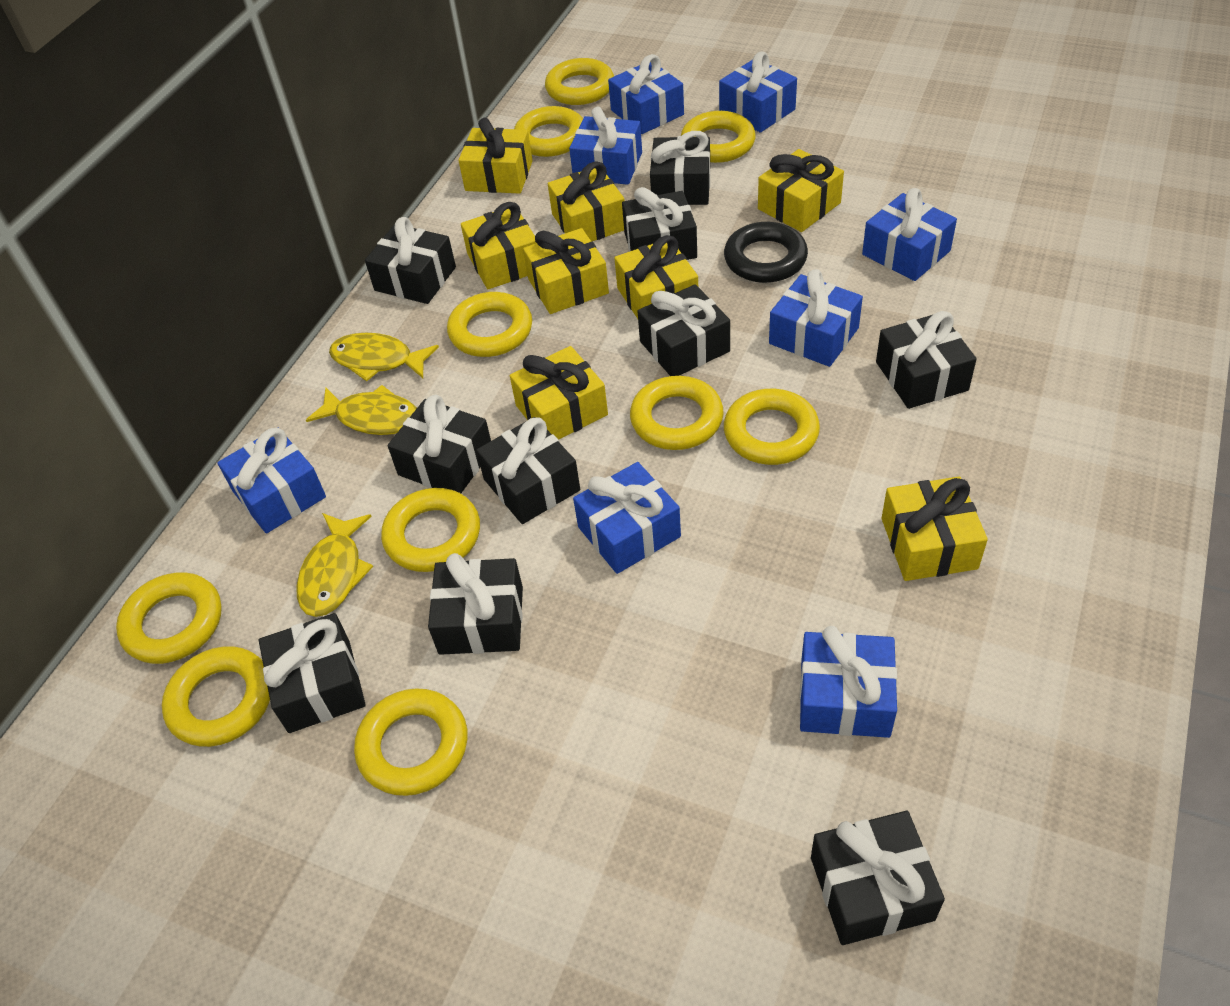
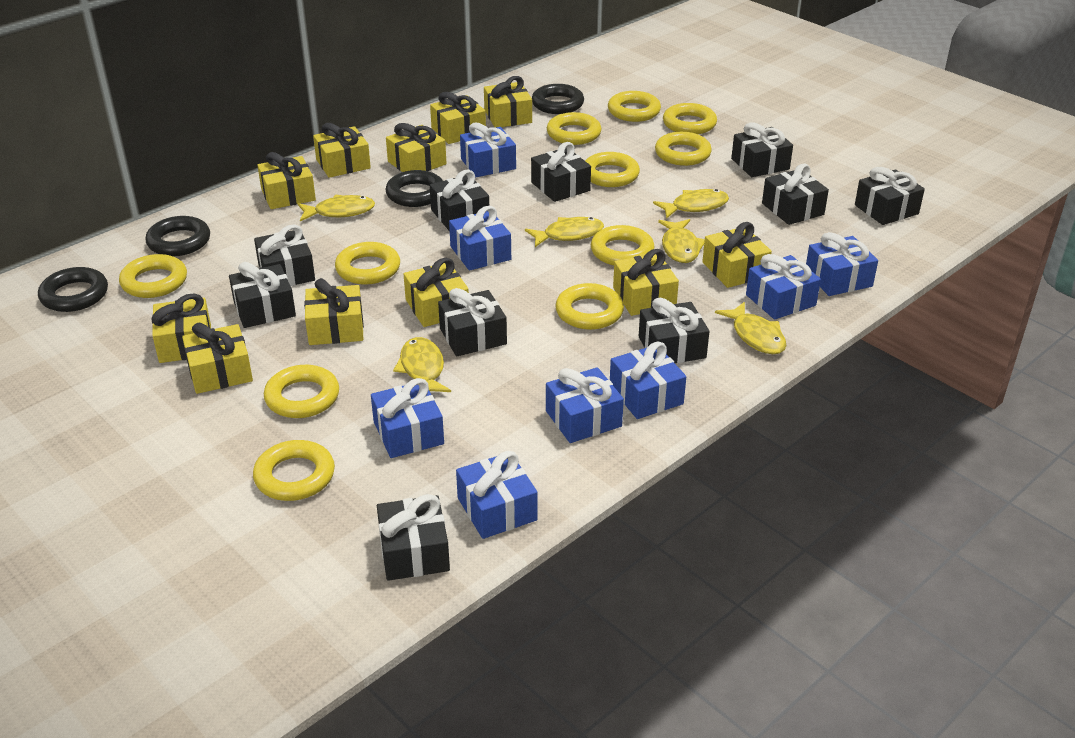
black ring: [724,222,808,283] = 1 -> [38,267,108,312] [146,216,210,256] [386,170,443,207] [532,84,584,114] = 4
yellow fish: [296,513,373,617] [306,385,417,435] [329,333,439,381] = 3 -> [298,194,375,221] [393,337,451,392] [525,217,604,247] [653,189,729,219] [658,219,705,263] [715,302,787,354] = 6
yellow gift: [458,118,533,194] [461,202,536,289] [510,346,608,440] [523,228,609,314] [548,161,625,242] [614,235,698,319] [758,149,844,232] [882,476,988,581] = 8 -> [151,293,211,363] [182,322,253,394] [257,152,316,209] [304,278,364,345] [313,123,371,178] [386,123,447,172] [404,258,469,327] [430,92,486,144] [484,76,532,128] [613,249,679,316] [702,222,772,288] = 11
yellow ring: [116,572,222,664] [162,646,270,747] [354,688,467,796] [381,488,480,572] [447,292,532,357] [514,106,583,157] [545,58,614,105] [630,376,724,450] [681,111,756,163] [724,389,820,465] = 10 -> [119,254,187,298] [253,440,335,501] [264,365,339,418] [335,242,400,285] [547,112,601,145] [555,283,624,330] [585,152,640,187] [591,225,655,265] [608,91,661,122] [655,132,712,166] [663,103,717,134] = 11

